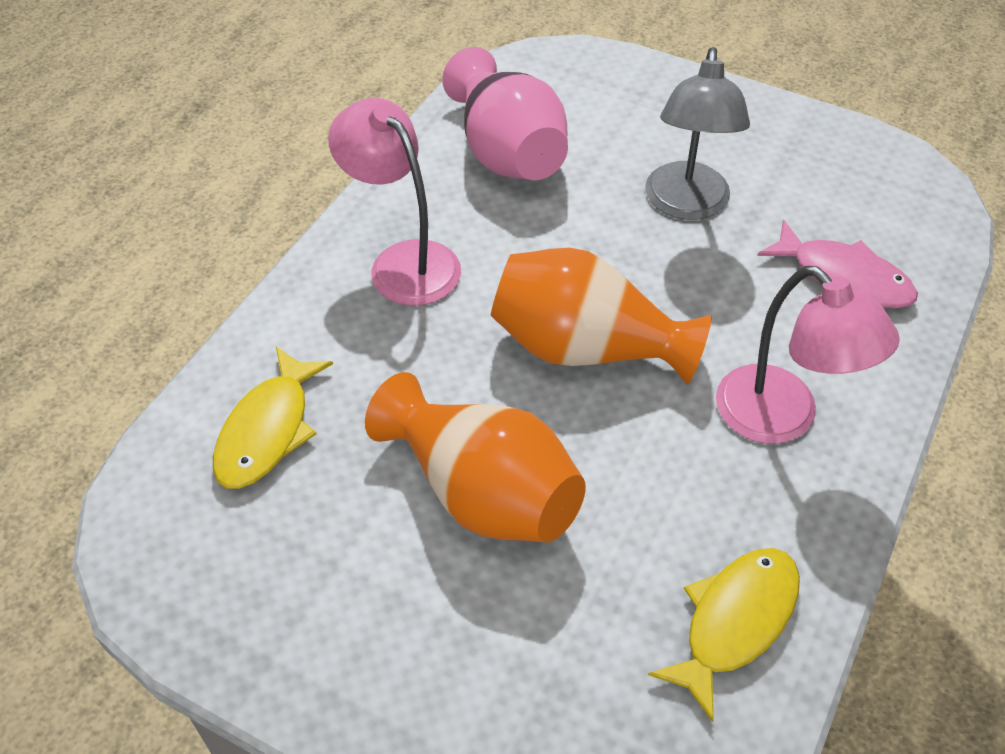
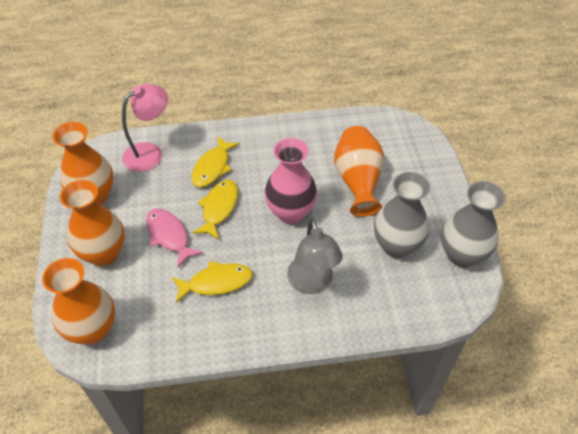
grey vase: none = 0 -> [374,172,430,258] [441,181,505,268] = 2
orange vase: [365,372,586,543] [491,248,712,385] = 2 -> [42,258,115,344] [52,122,114,205] [60,180,125,266] [334,126,384,217] = 4
pink lamp: [328,98,461,306] [716,266,900,444] = 2 -> [122,84,168,172] = 1
yellow fish: [213,347,333,489] [648,548,800,722] = 2 -> [172,261,253,303] [191,136,240,187] [192,180,238,240] = 3

